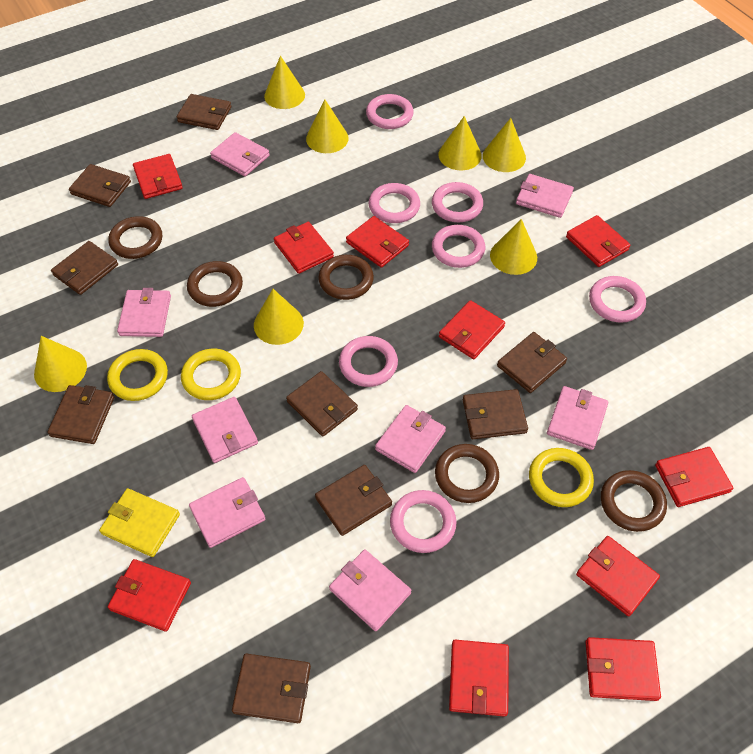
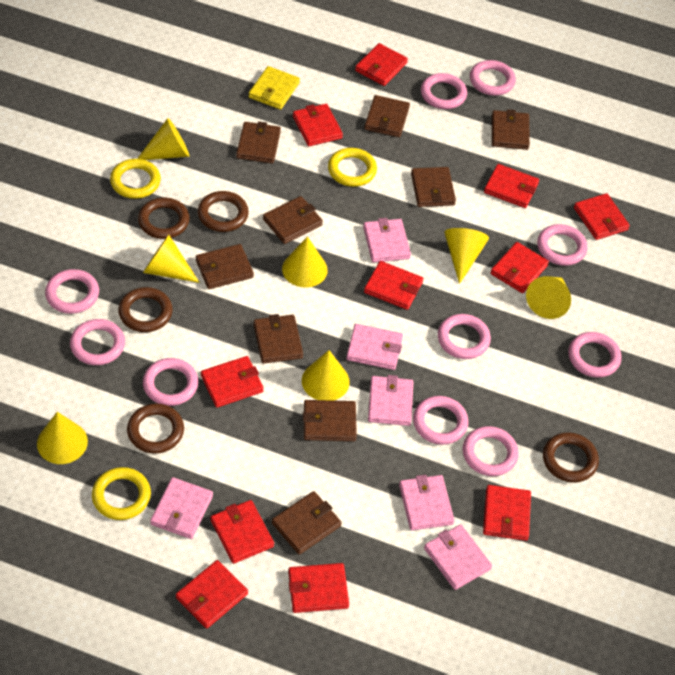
pink ring: [339,336,398,387] [366,94,414,129] [369,183,420,223] [390,490,456,553] [432,182,483,222] [432,225,485,268] [589,276,646,323] = 7 -> [45,269,99,314] [70,319,125,365] [143,358,199,406] [413,396,469,445] [421,73,467,109] [438,314,491,359] [463,426,519,476] [470,60,516,96] [537,224,588,266] [568,332,621,378] = 10
pink wallet: [117,288,171,337] [189,477,265,548] [192,397,258,463] [210,132,270,176] [329,549,411,631] [375,405,446,473] [516,174,574,218] [547,386,608,450] = 8 -> [150,477,213,539] [346,324,403,370] [363,218,411,263] [368,375,413,426] [399,475,454,530] [424,524,492,590] = 6
red wallet: [108,559,191,632] [133,154,183,199] [274,222,334,274] [346,216,409,268] [439,300,505,359] [449,640,509,717] [566,215,630,267] [576,536,660,616] [585,637,661,701] [655,447,733,507] = 10 -> [176,560,248,629] [201,356,264,408] [211,500,274,564] [288,563,349,613] [293,104,343,146] [355,43,408,86] [364,261,424,310] [483,485,531,541] [484,164,539,208] [490,242,549,293] [574,193,630,240] = 11

